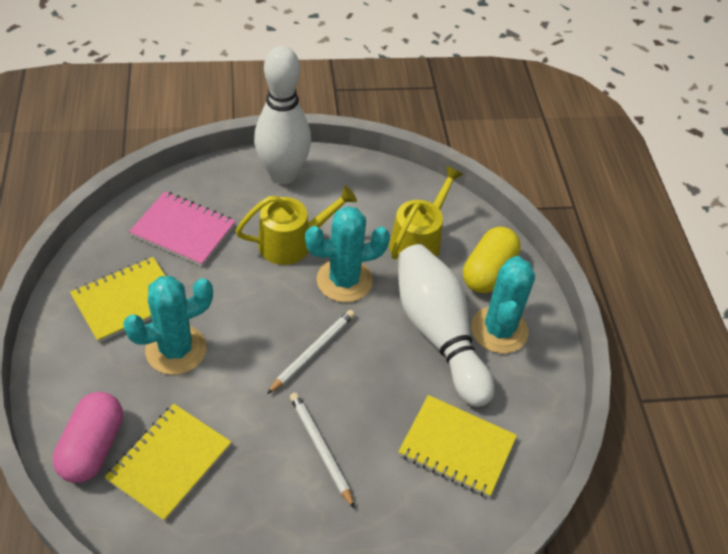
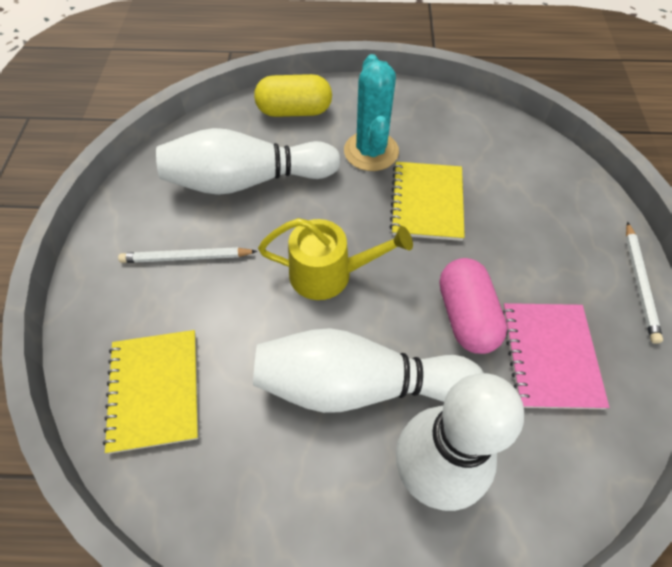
turquoise cactus: [123,276,213,375] [305,206,390,302] [471,256,535,354] = 3 -> [344,54,399,171] = 1
white bowling pin: [254,45,311,184] [398,244,494,407] = 2 -> [156,128,341,195] [253,328,484,413] [396,373,524,511] = 3
yellow notebook: [70,257,165,343] [105,404,231,522] [398,395,517,497] = 3 -> [103,330,199,454] [390,162,465,241] = 2
yellow watering can: [235,186,357,265] [389,166,464,261] = 2 -> [258,218,413,300] = 1

